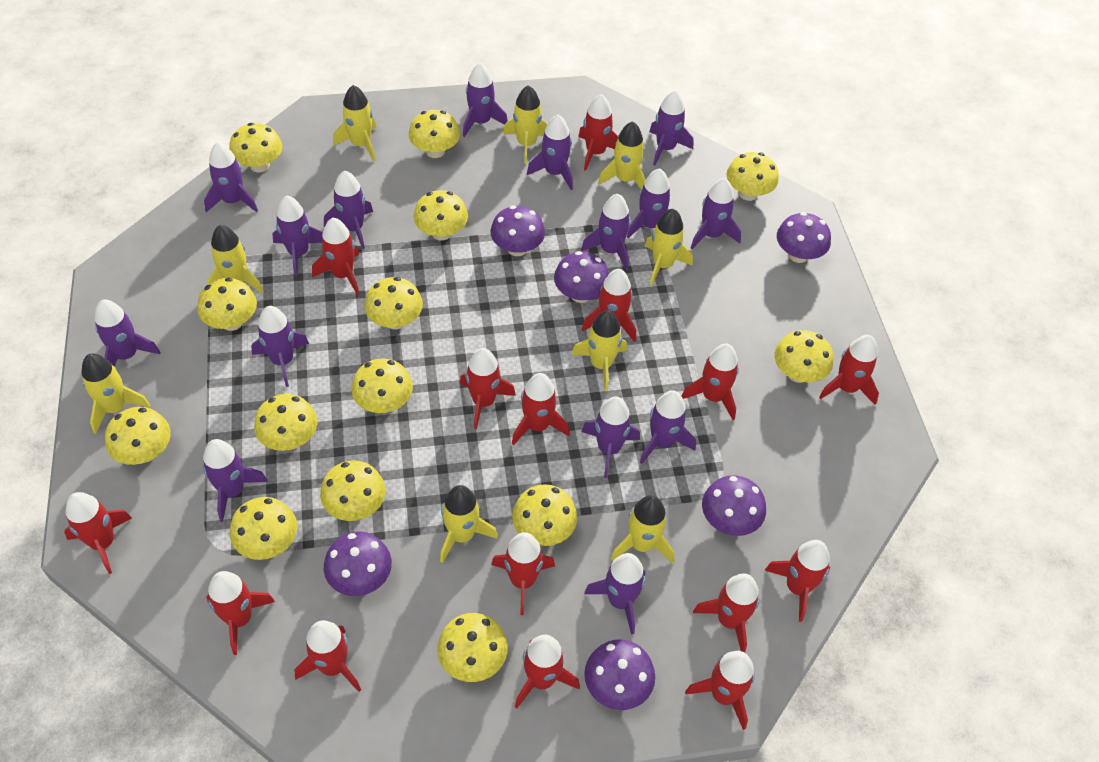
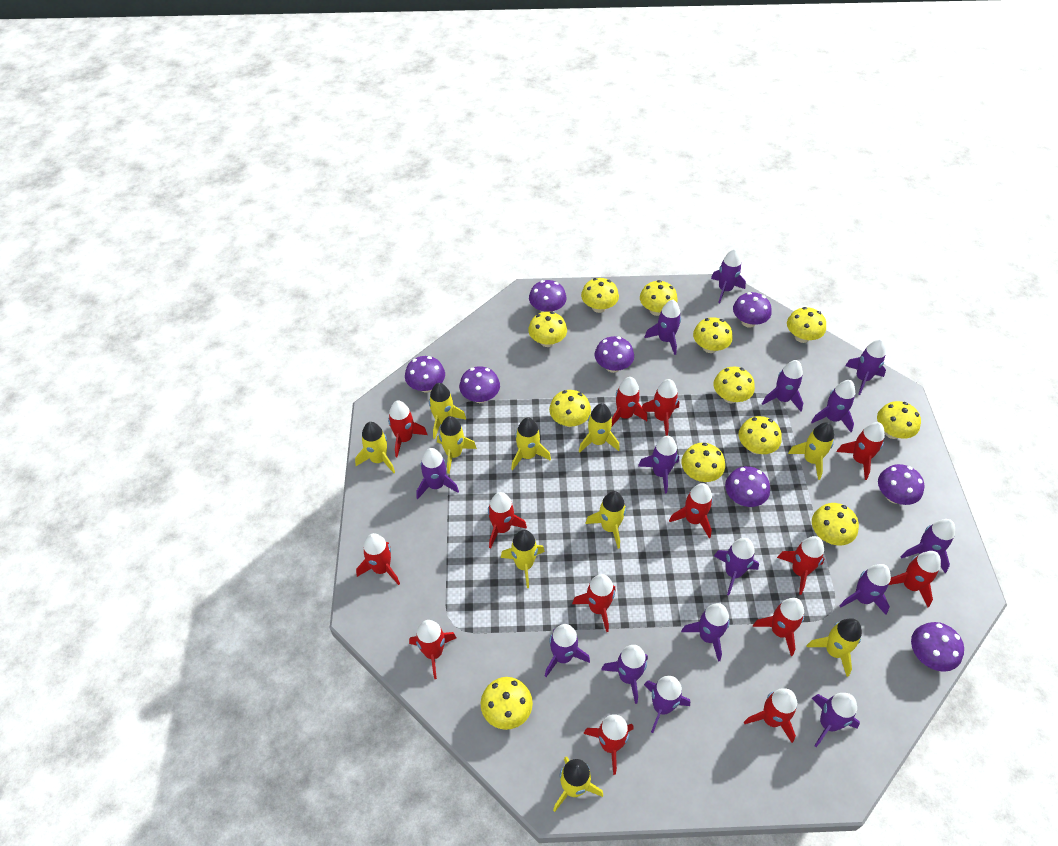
purple mushroom: [324,531,392,596] [490,206,545,256] [554,251,609,303] [584,639,655,710] [702,475,766,536] [777,212,831,263] = 6 -> [405,356,445,393] [459,366,500,403] [529,280,567,312] [594,336,634,373] [725,466,770,507] [733,292,771,328] [878,464,924,505] [911,622,964,672] = 8
red rocket: [64,492,132,574] [206,571,275,655] [295,620,361,692] [312,218,359,295] [460,348,516,429] [491,532,555,615] [512,373,570,445] [515,635,580,708] [578,94,618,171] [582,269,636,342] [682,343,739,420] [685,651,755,730] [693,573,759,653] [764,540,830,622] [819,335,879,405] = 15 -> [356,533,400,585] [388,400,428,457] [409,620,456,679] [488,492,527,548] [572,574,615,632] [583,714,634,775] [612,377,647,426] [642,379,680,436] [669,483,713,538] [744,688,797,743] [753,598,804,656] [777,536,824,595] [837,422,885,480] [889,551,941,607] = 14
yellow mushroom: [105,407,171,465] [197,278,257,331] [229,123,282,172] [230,497,297,560] [254,394,317,451] [320,461,386,521] [352,358,413,413] [365,277,423,330] [409,110,460,158] [414,190,468,241] [437,613,508,682] [512,484,577,546] [727,152,779,201] [775,330,833,383] = 14 -> [481,677,533,730] [528,311,567,347] [549,390,591,427] [581,278,619,313] [640,280,678,316] [681,443,725,482] [693,317,733,353] [714,367,755,403] [739,416,782,454] [787,307,826,343] [812,503,859,545] [877,401,921,439] = 12
yellow rocket: [81,353,150,434] [206,225,264,294] [333,85,376,161] [440,485,498,563] [503,85,548,164] [571,310,627,391] [598,121,646,189] [611,495,674,563] [645,209,693,286] = 9 -> [355,422,395,473] [429,383,466,439] [437,416,477,474] [501,530,545,588] [511,417,551,470] [553,757,603,812] [579,403,620,453] [585,491,626,549] [788,422,834,480] [807,618,862,677] = 10

